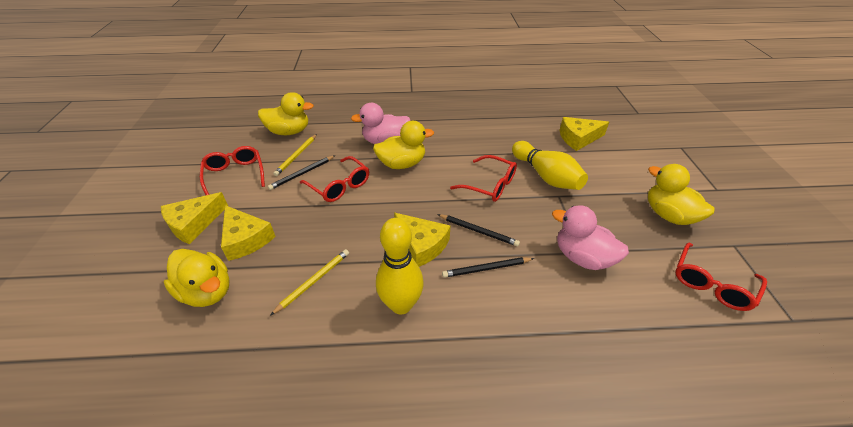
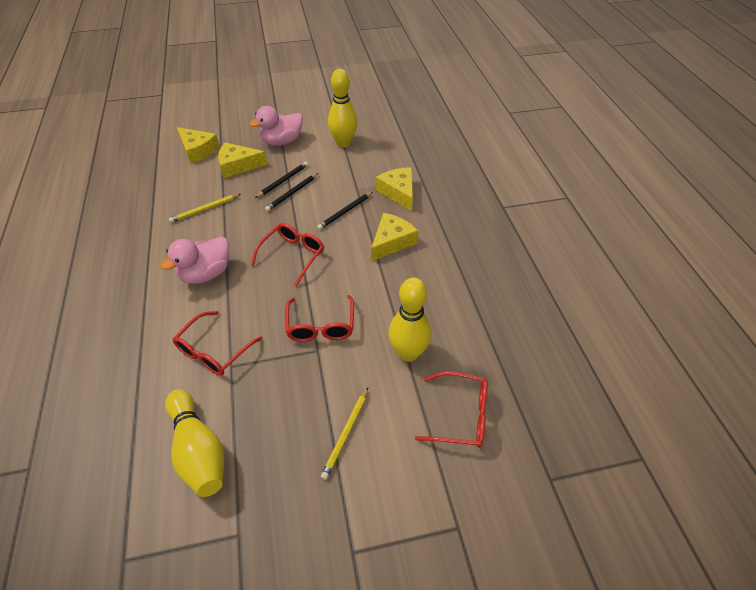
yellow bowling pin: [376,218,424,314] [512,141,588,190] = 2 -> [165,389,224,497] [328,69,358,147] [388,277,431,362] = 3
yellow duck: [164,249,230,307] [258,92,314,135] [373,121,434,169] [648,164,715,225] = 4 -> none = 0

